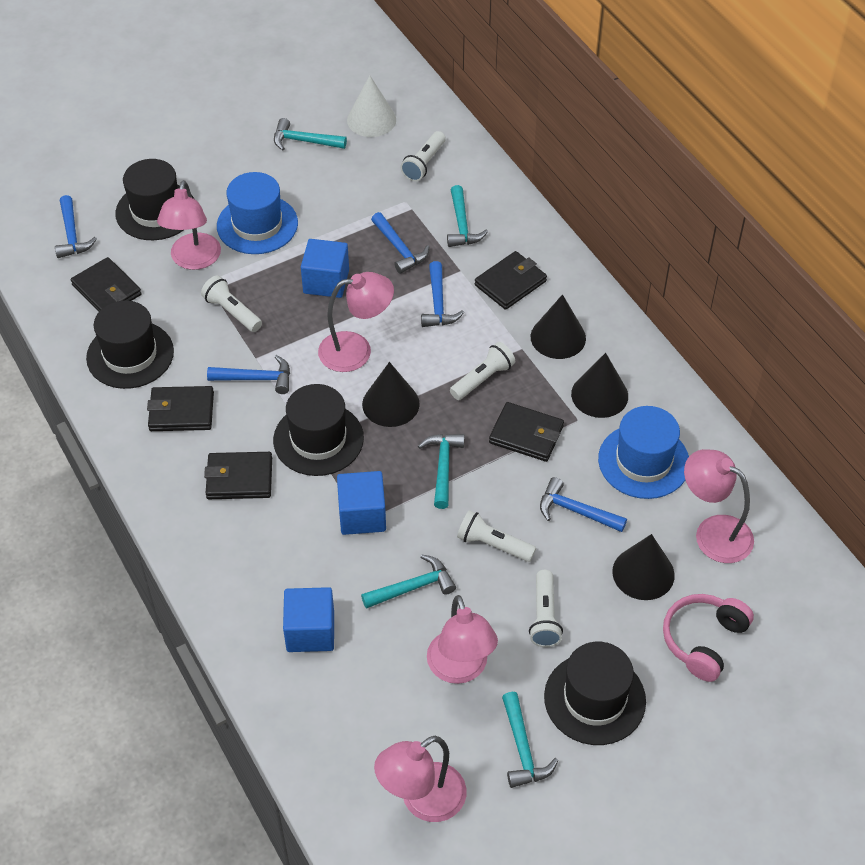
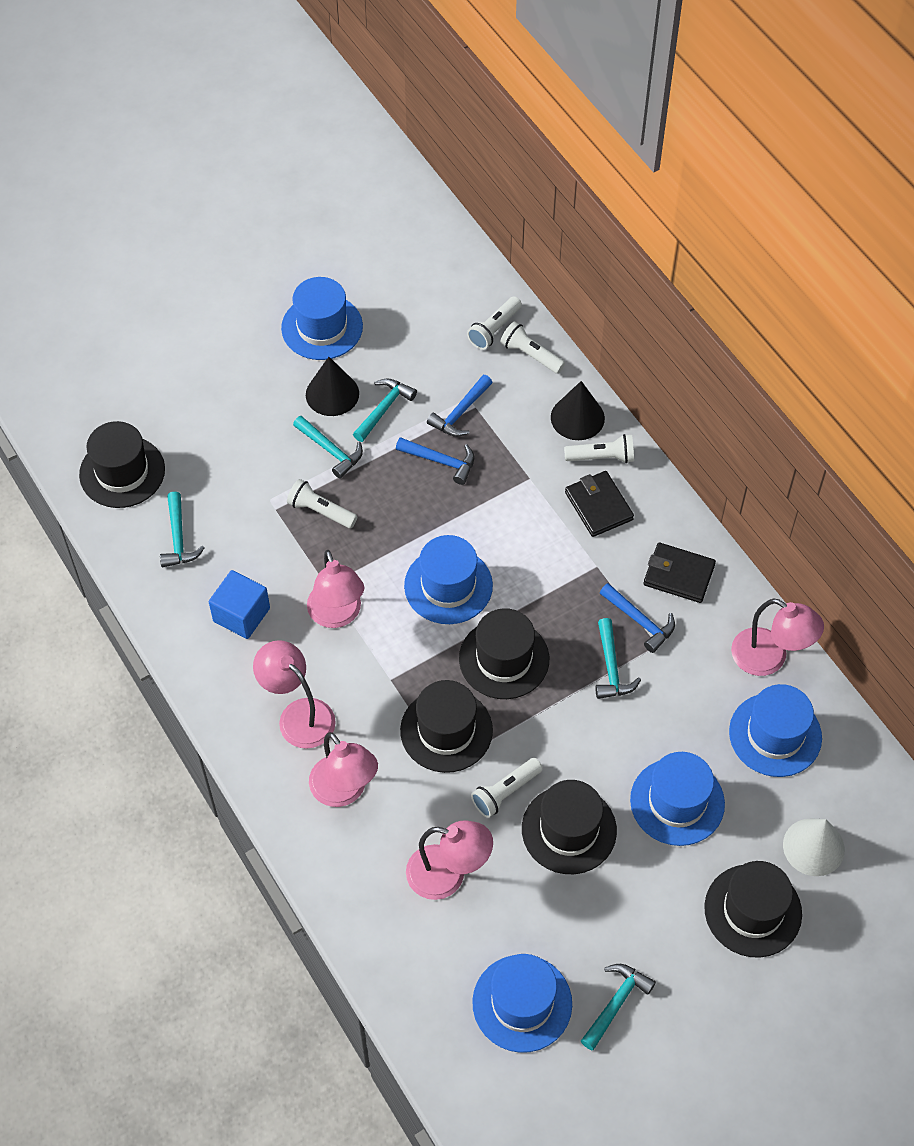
black cone: [362,362,420,427] [530,294,586,359] [571,353,628,418] [612,534,675,600] = 4 -> [306,357,359,416] [551,381,605,440] = 2
black hat: [86,300,174,389] [115,159,194,240] [273,384,364,476] [544,642,646,745] = 4 -> [79,421,165,508] [400,680,493,773] [459,608,549,699] [522,780,617,874] [704,861,802,958] = 5
black wallet: [71,257,142,312] [147,386,214,431] [204,452,272,499] [475,251,547,310] [489,402,564,462] = 5 -> [565,471,634,537] [644,543,716,603] = 2
blue cube: [283,587,334,652] [301,239,349,298] [337,471,386,535] = 3 -> [209,570,270,639] = 1
blue hammer: [55,195,97,258] [207,355,290,394] [371,212,429,274] [421,261,464,327] [540,477,627,532] = 5 -> [396,437,474,485] [427,375,493,437] [600,583,675,653] = 3
blue hat: [217,172,298,254] [598,406,689,499] = 2 -> [281,277,363,360] [404,535,493,624] [472,954,572,1053] [630,752,725,846] [729,684,822,777] = 5
pink headphones: [663,594,754,682] = 1 -> none = 0

